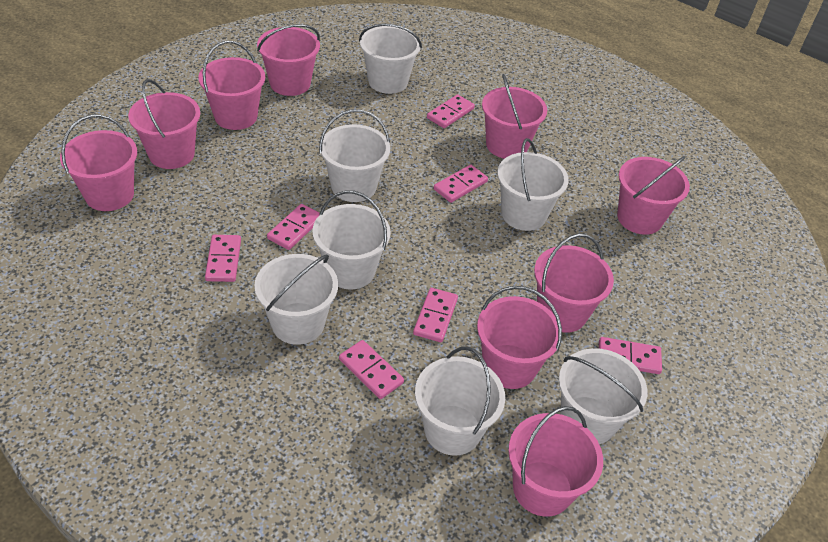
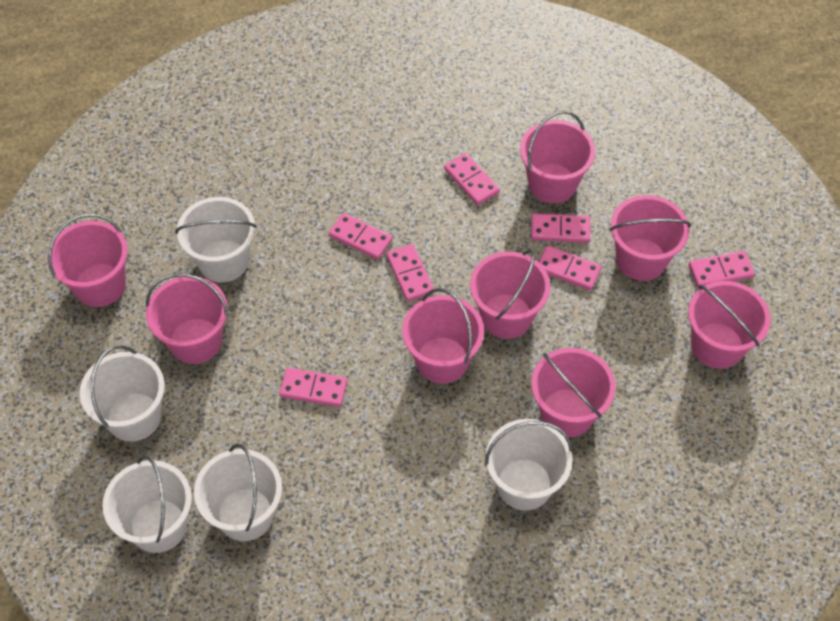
pink bucket: [60,114,137,211] [128,79,200,169] [198,41,265,130] [257,24,320,96] [477,286,562,389] [482,74,547,159] [508,406,603,517] [534,234,614,333] [617,156,690,235] = 9 -> [48,213,128,307] [146,273,228,364] [402,288,484,384] [470,249,550,339] [520,110,595,203] [531,348,616,438] [609,195,691,281] [688,281,771,369] = 8
white bucket: [254,254,338,345] [312,190,391,289] [319,109,390,202] [359,24,422,94] [415,347,505,456] [497,138,569,231] [559,348,647,445] = 7 -> [80,345,165,442] [103,455,192,553] [175,197,257,282] [194,443,282,541] [485,419,573,510] = 5

